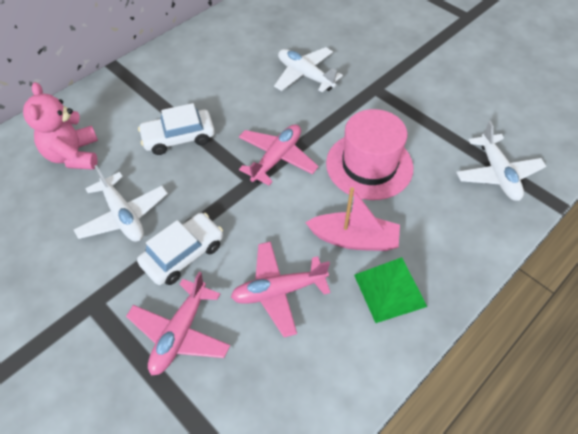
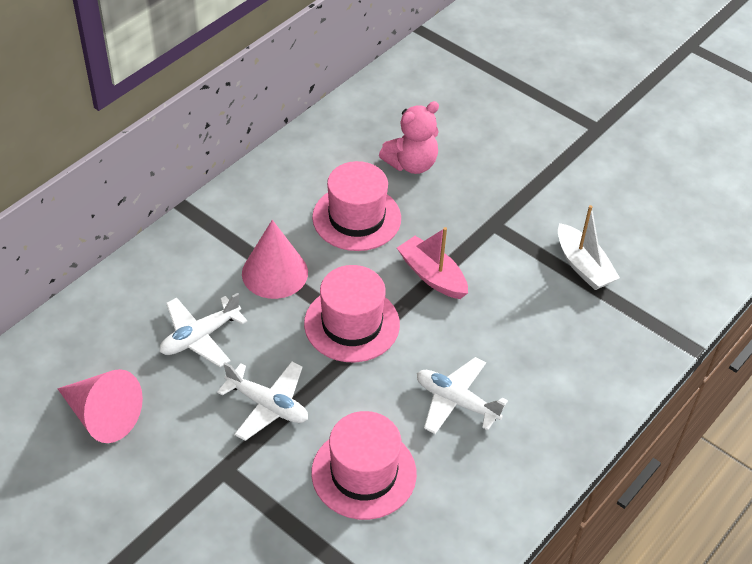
green pyramid: [354,257,427,323] = 1 -> none = 0
pink cone: none = 0 -> [57,369,143,443] [242,220,308,299] = 2
pink hat: [326,109,413,200] = 1 -> [304,265,400,362] [311,411,417,520] [312,161,401,251] = 3
pink plane: [126,272,230,376] [231,241,330,337] [239,125,319,186] = 3 -> none = 0
white boat: none = 0 -> [558,205,620,290] = 1
white car: [137,213,223,285] [138,103,215,155] = 2 -> none = 0

